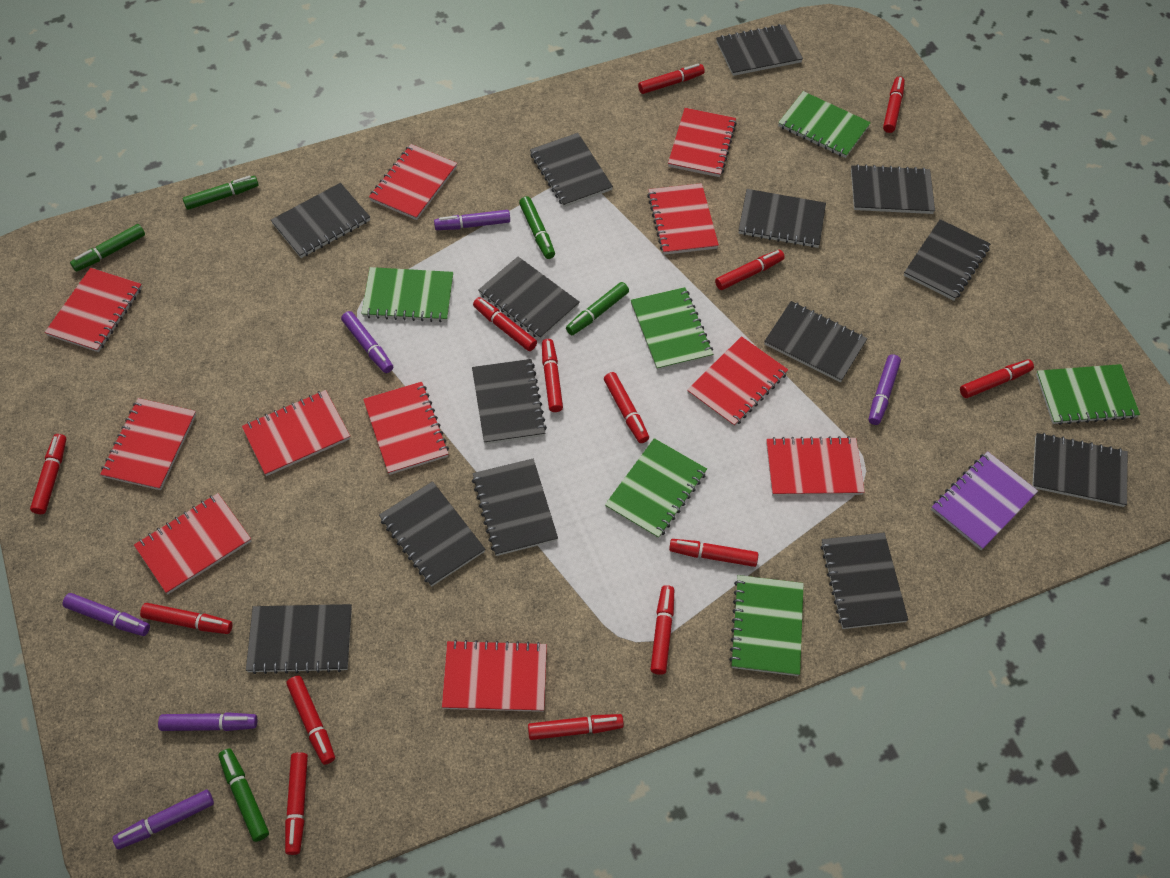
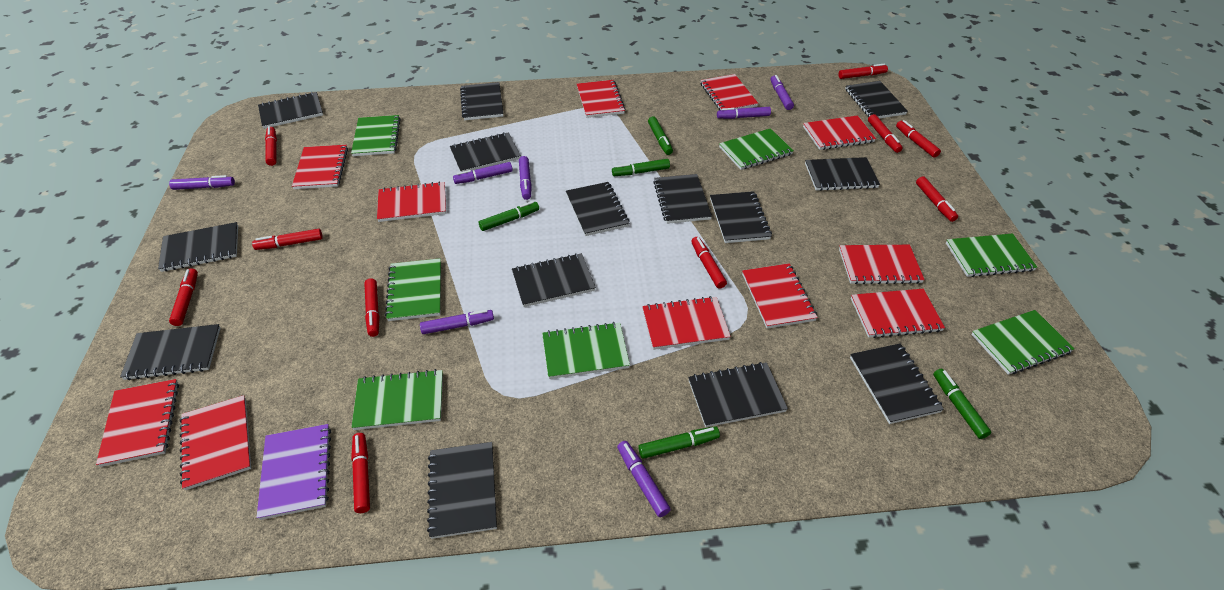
green notebook: [361,267,453,322] [605,438,707,539] [631,287,713,370] [729,575,804,676] [778,91,871,158] [1036,364,1140,425] = 6 -> [351,115,401,156] [351,369,443,430] [385,258,441,321] [542,322,630,379] [719,128,794,170] [946,233,1037,277] [971,310,1075,375] = 7
purple marker: [63,593,150,636] [113,790,214,849] [158,712,258,731] [341,311,393,373] [434,210,510,230] [869,354,901,425] = 6 -> [169,175,235,190] [420,310,494,334] [453,162,513,184] [519,156,532,200] [617,441,671,517] [717,107,771,119] [770,75,794,110] = 7
red marker: [30,434,66,514] [140,603,233,634] [285,752,308,855] [286,676,335,765] [473,297,537,351] [528,714,624,740] [542,339,563,412] [604,372,649,443] [638,63,705,94] [650,585,674,675] [669,539,758,567] [715,250,785,290] [883,76,905,133] [960,360,1034,398] = 14 -> [169,268,198,326] [252,229,323,250] [265,126,277,166] [351,433,370,513] [364,278,380,337] [691,237,727,289] [838,64,888,79] [868,114,903,153] [896,120,941,158] [916,176,958,222] = 10

